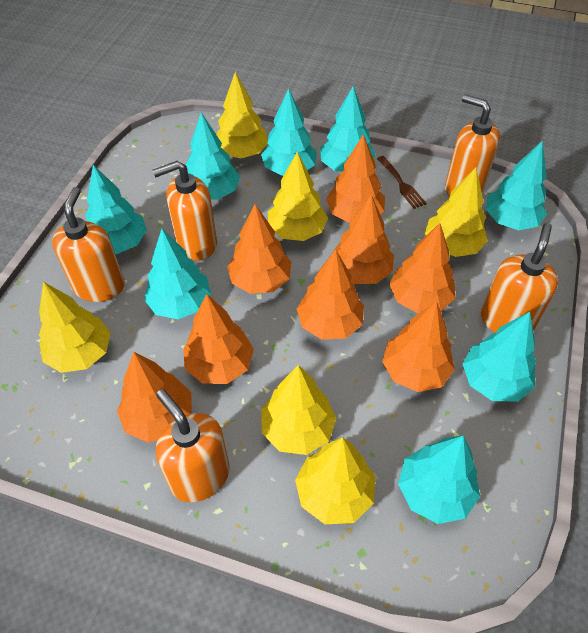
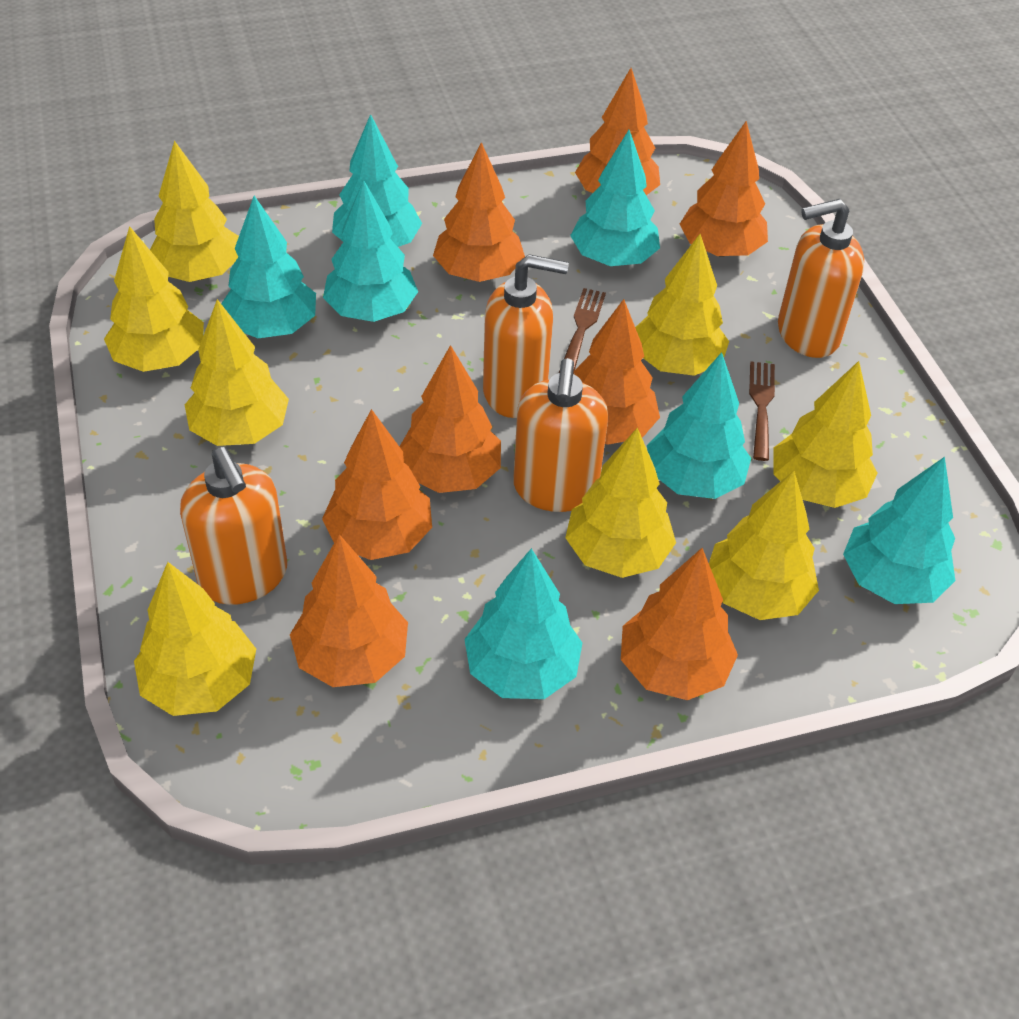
brown fork: [377,156,427,209] = 1 -> [559,288,606,374] [749,361,775,461] = 2
orange soap dispenser: [52,187,125,302] [153,161,217,261] [156,389,230,502] [445,94,500,196] [481,223,558,333] = 5 -> [180,447,287,605] [483,254,569,418] [513,358,608,512] [778,199,864,358] = 4
turquoise tree: [85,165,147,254] [144,229,211,319] [186,112,240,200] [261,88,317,175] [320,86,376,172] [398,436,480,524] [463,312,536,402] [486,141,547,230] = 8 -> [221,196,316,338] [323,180,418,322] [332,114,422,247] [464,548,582,699] [570,130,660,266] [647,352,751,499] [843,457,955,604] = 7
yellow tree: [39,282,111,373] [216,72,268,158] [261,365,336,455] [268,152,328,241] [295,437,375,524] [425,167,488,257] = 6 -> [104,226,204,372] [134,562,256,716] [150,141,239,282] [185,299,289,446] [565,427,676,578] [635,234,729,376] [709,471,819,620] [774,361,877,508] = 8

